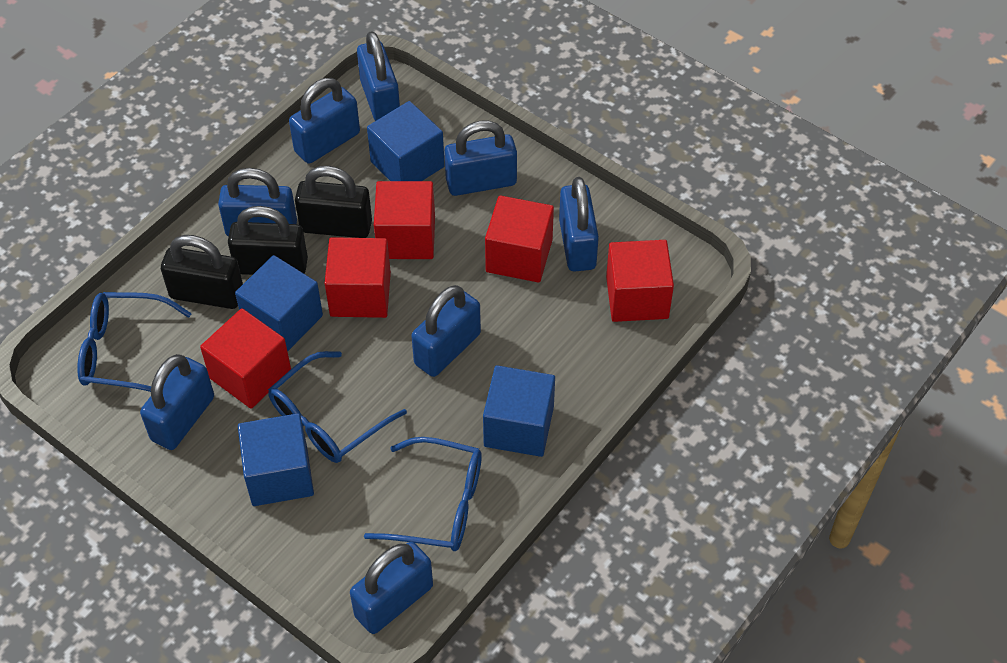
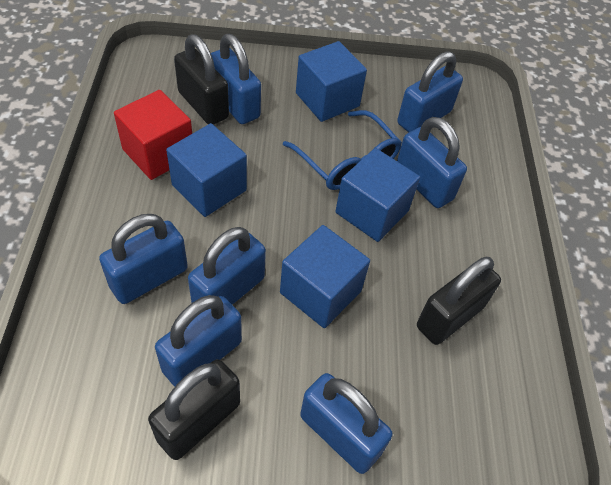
blue glasses: [77,292,192,392] [268,351,407,463] [364,437,482,551] = 3 -> [283,110,402,190] = 1
blue padlock: [140,354,214,450] [218,168,297,236] [289,78,360,164] [350,542,433,634] [357,31,400,121] [411,285,481,377] [444,120,517,196] [559,177,599,272] = 8 -> [99,214,188,304] [155,295,242,387] [188,227,266,305] [211,34,261,124] [300,373,393,474] [397,51,463,132] [397,117,467,208] = 7
red cube: [200,308,291,409] [325,237,391,318] [374,181,435,259] [485,195,554,283] [606,240,674,322] = 5 -> [114,90,192,180] = 1

